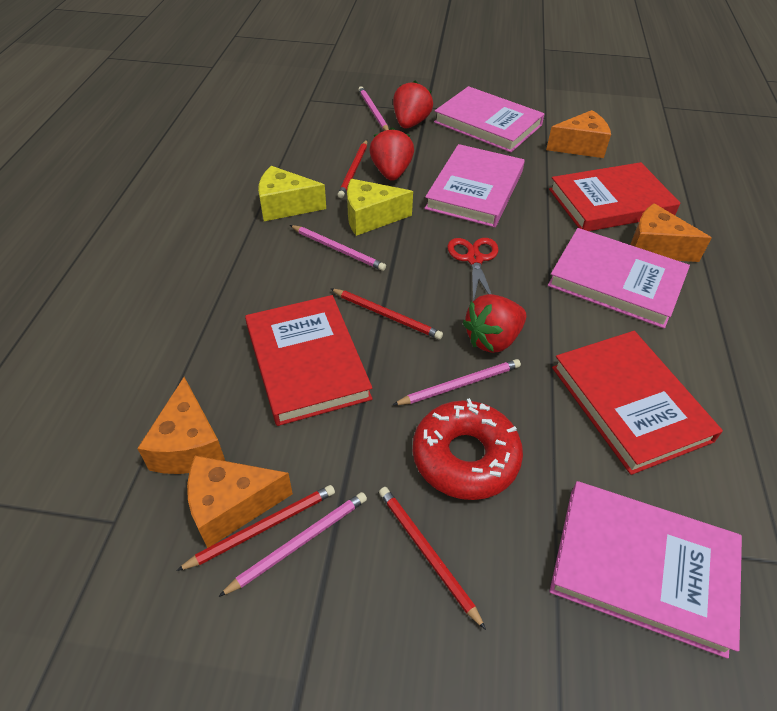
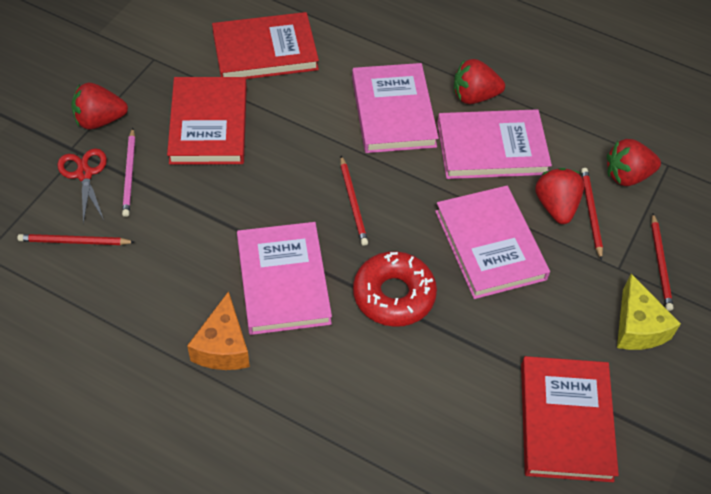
orange cheese: [137,377,225,474] [187,456,293,548] [546,110,611,158] [630,203,711,262] = 4 -> [187,291,250,370] = 1
pink pencil: [219,492,367,597] [290,225,386,271] [358,86,389,131] [393,359,521,405] = 4 -> [122,128,135,217] = 1
red strawberry: [370,127,414,181] [393,81,433,128] [463,294,526,353] = 3 -> [71,83,128,129] [454,59,505,104] [535,168,585,224] [607,139,661,186] = 4
yellow cheese: [258,166,326,221] [347,179,413,236] = 2 -> [617,274,681,350] = 1

